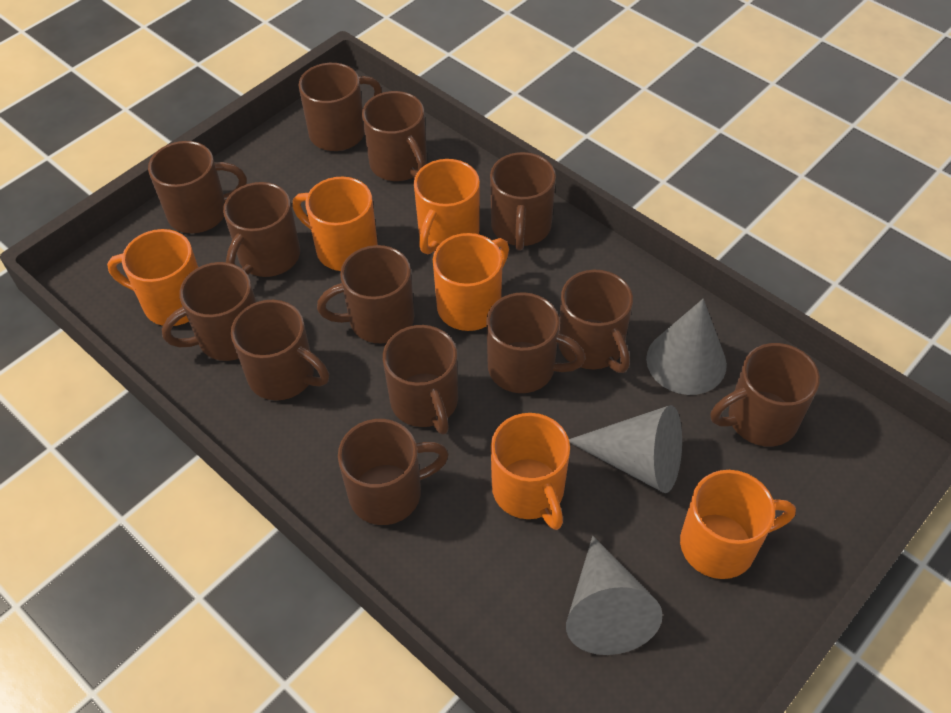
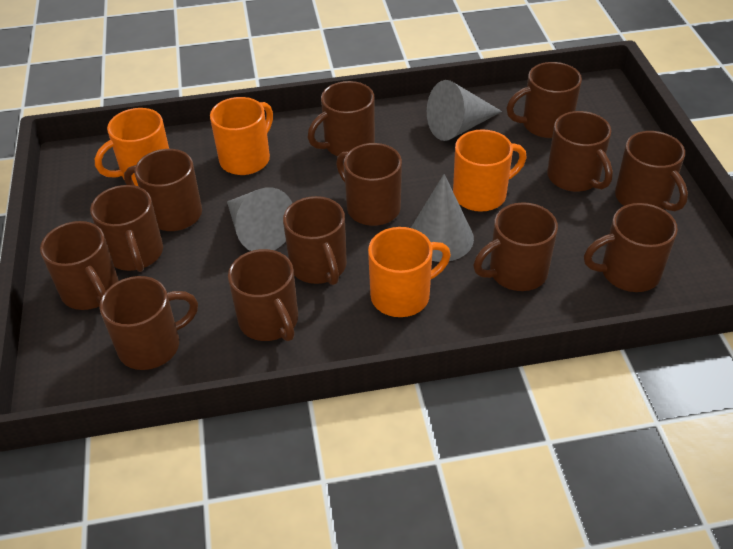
orange mug: [107,229,198,326] [293,176,378,271] [414,159,480,254] [433,233,509,331] [491,413,570,530] [680,470,796,579] = 6 -> [95,108,169,186] [210,97,273,175] [368,227,451,317] [453,129,527,212] = 4

